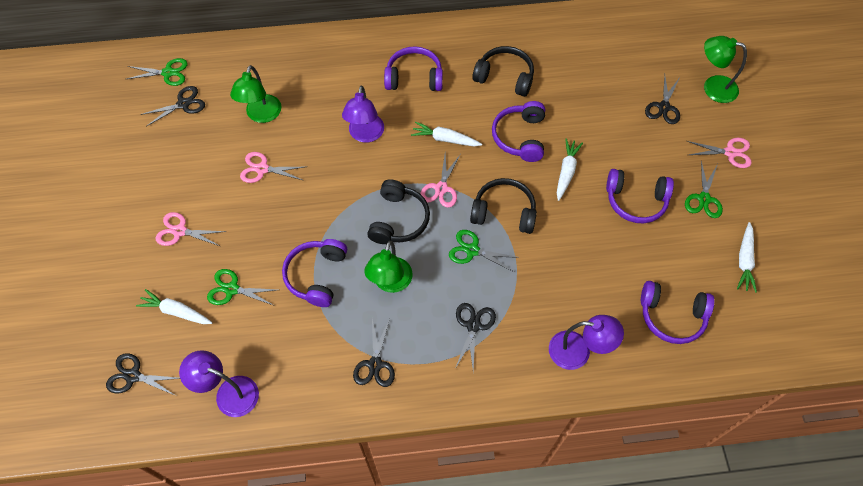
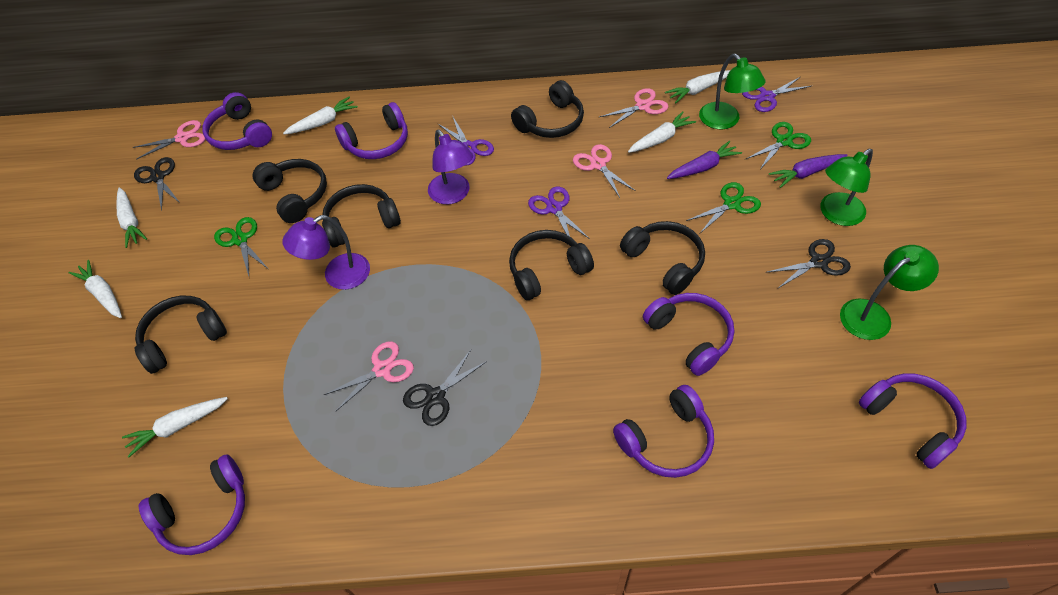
black headphones: [367,179,430,244] [470,178,537,234] [472,46,534,97] = 3 -> [134,296,227,374] [253,159,327,223] [322,184,401,248] [509,230,594,300] [511,80,584,138] [620,221,705,295] = 6
black scissors: [106,353,180,396] [140,86,205,126] [353,319,395,387] [455,303,496,371] [645,76,680,124] = 5 -> [134,157,181,211] [403,350,487,426] [767,239,851,289] = 3
green scissors: [127,58,188,86] [207,269,277,306] [449,230,520,272] [685,161,723,218] = 4 -> [214,217,268,276] [686,182,761,233] [746,122,811,169] = 3
purple carrot: none = 0 -> [667,141,742,179] [769,154,847,188] = 2
purple headphones: [282,239,347,307] [384,46,443,91] [492,101,545,162] [606,169,674,223] [641,281,714,344] = 5 -> [139,454,245,555] [202,92,272,150] [335,102,408,159] [613,385,714,478] [643,293,734,376] [859,373,967,469] = 6
purple lamp: [179,350,259,417] [342,85,384,143] [549,315,624,370] = 3 -> [282,215,370,290] [428,130,473,204] = 2
purple scissors: none = 0 -> [437,115,494,166] [528,187,590,239] [742,77,811,112] = 3
white carrot: [136,289,213,324] [411,121,482,146] [557,139,583,201] [737,222,757,293] = 4 -> [68,260,122,318] [116,187,147,248] [122,397,228,457] [283,97,358,134] [628,111,696,153] [665,70,730,103] = 6

